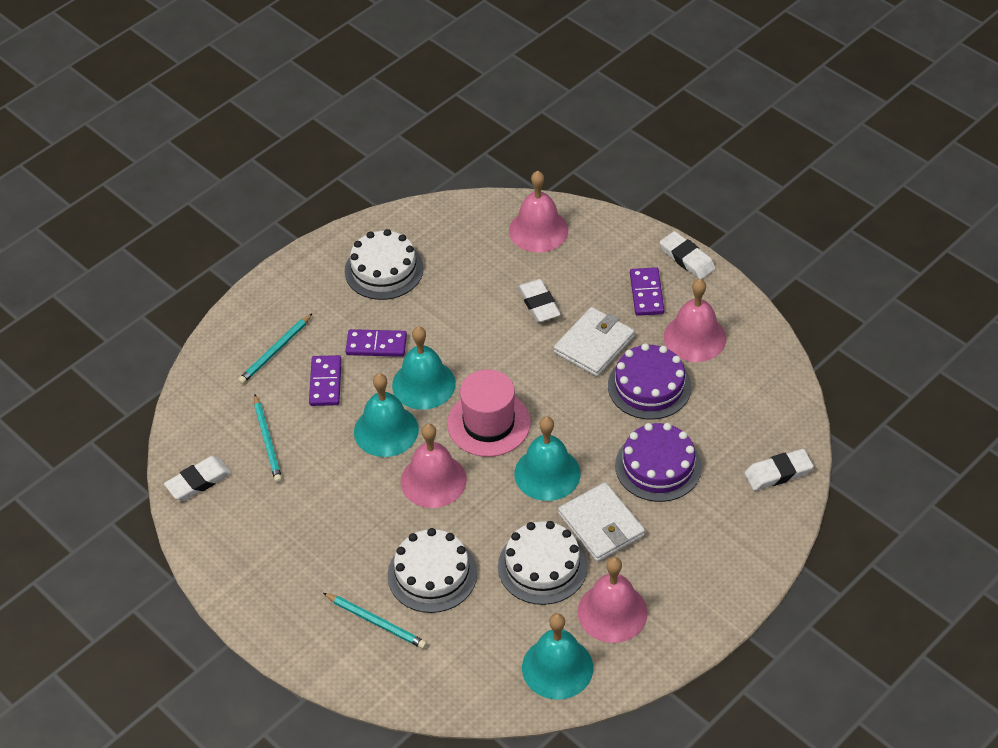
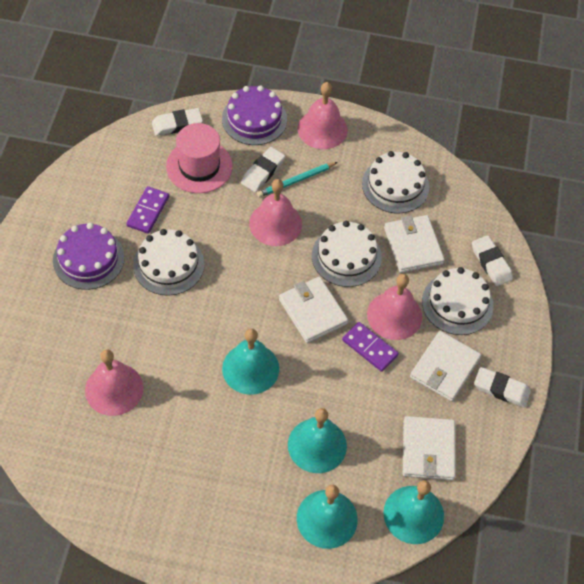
purple domino: [309,355,342,406] [345,329,407,357] [630,267,664,316] = 3 -> [126,186,169,234] [342,322,399,372] = 2
turquoise pencil: [238,313,313,384] [254,394,282,483] [323,593,427,649] = 3 -> [257,162,338,197] = 1
white cake: [345,229,424,300] [388,528,477,613] [498,521,588,605] = 3 -> [133,229,205,296] [312,221,382,287] [362,151,429,213] [422,267,494,335] = 4
white wallet: [554,307,635,377] [558,482,645,562] = 2 -> [279,277,348,343] [384,215,445,273] [403,416,456,480] [410,331,481,402] = 4

